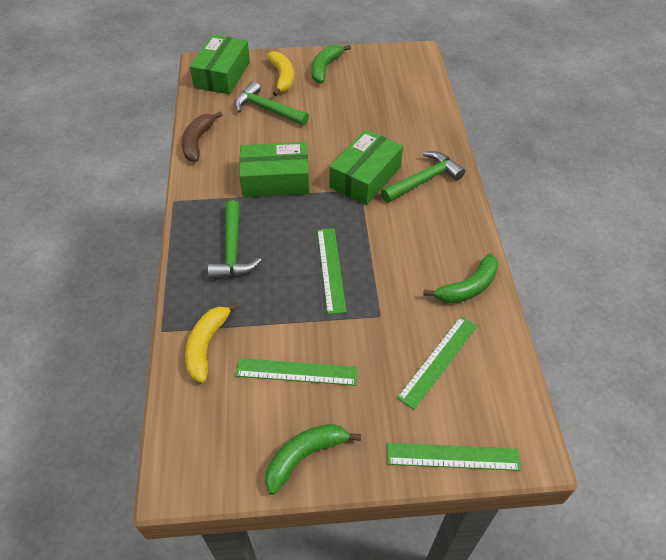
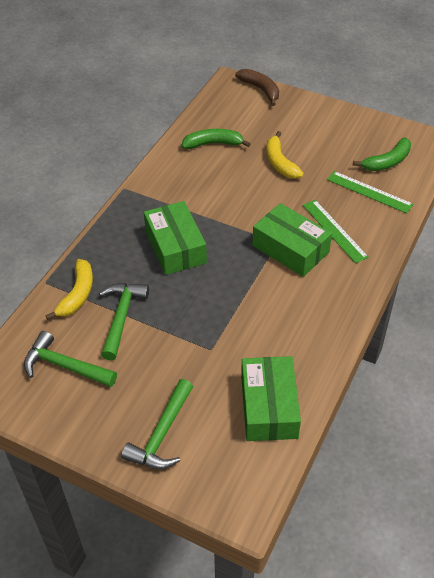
green banana: [265,424,361,495] [311,45,351,83] [423,253,499,304] = 3 -> [181,129,251,149] [353,137,411,171] = 2
green ruler: [235,358,358,386] [317,228,347,314] [387,443,521,471] [397,316,477,410] = 4 -> [303,200,369,263] [327,171,414,213] = 2

